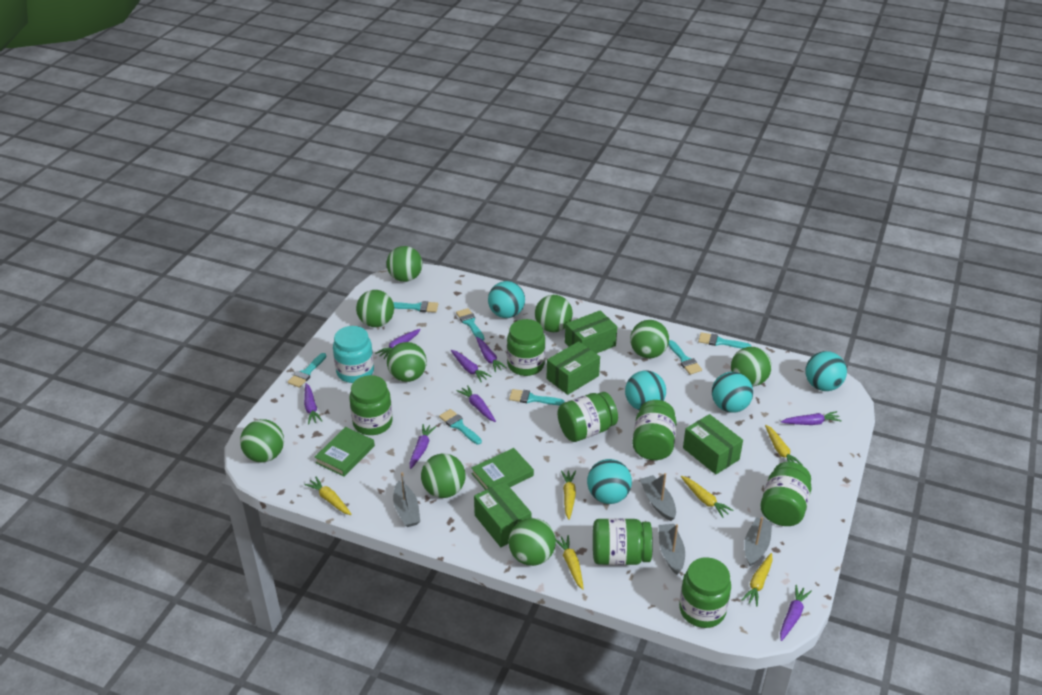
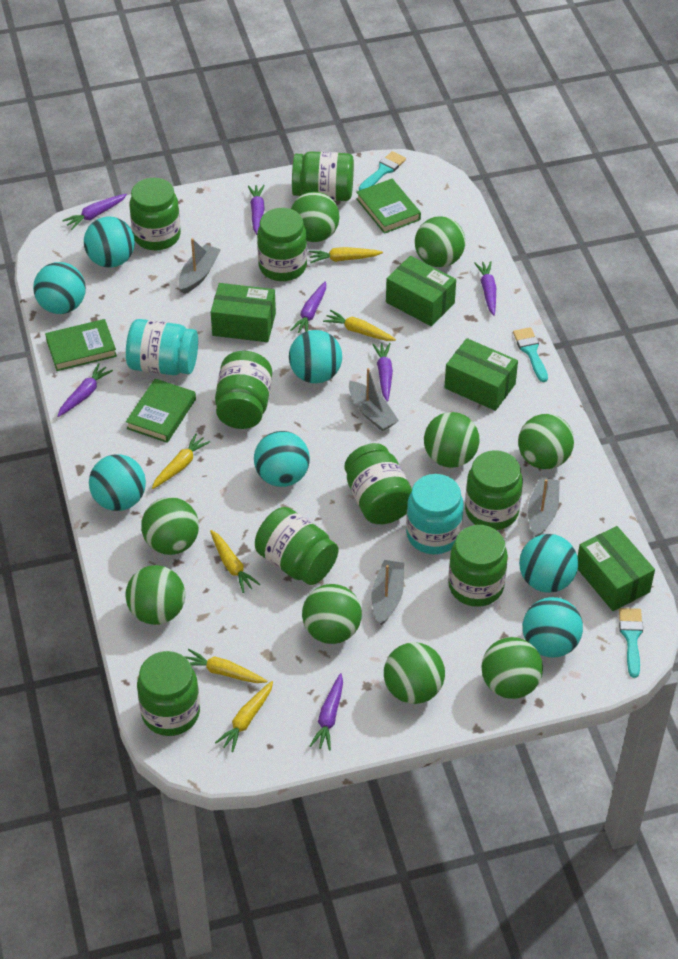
green book: [315,427,375,477] [471,448,534,490] = 2 -> [45,319,117,371] [126,379,196,443] [356,179,421,234] = 3
green jar: [349,375,393,435] [507,319,545,376] [558,392,618,442] [593,518,653,565] [632,400,677,460] [679,557,731,628] [760,462,811,526] = 7 -> [129,178,181,251] [137,651,200,736] [215,351,272,429] [255,507,338,585] [257,208,307,281] [292,151,354,201] [345,443,412,524] [448,525,508,607] [465,450,523,530] = 9
purple carrot: [304,383,322,424] [375,329,421,359] [410,424,436,469] [451,350,491,382] [457,385,496,422] [476,337,507,372] [780,585,812,641] [781,411,842,425] = 8 -> [57,363,113,417] [62,194,127,230] [248,185,265,235] [290,282,326,333] [310,673,343,751] [372,343,393,402] [474,261,496,316] = 7
turquoise ball: [488,281,525,318] [587,459,632,504] [625,370,666,410] [712,372,753,413] [805,351,847,391] = 5 -> [33,262,86,314] [84,216,135,268] [89,454,146,511] [254,431,310,487] [289,330,342,383] [519,534,578,593] [523,597,583,657] = 7
turquoise brush: [288,353,326,388] [393,301,438,312] [439,409,482,445] [456,308,484,341] [509,389,565,405] [668,340,702,375] [698,332,751,349] = 7 -> [359,151,406,191] [513,327,548,382] [619,608,643,678] = 3
turquoise jar: [333,326,374,383] = 1 -> [126,319,198,375] [406,474,464,554] = 2

